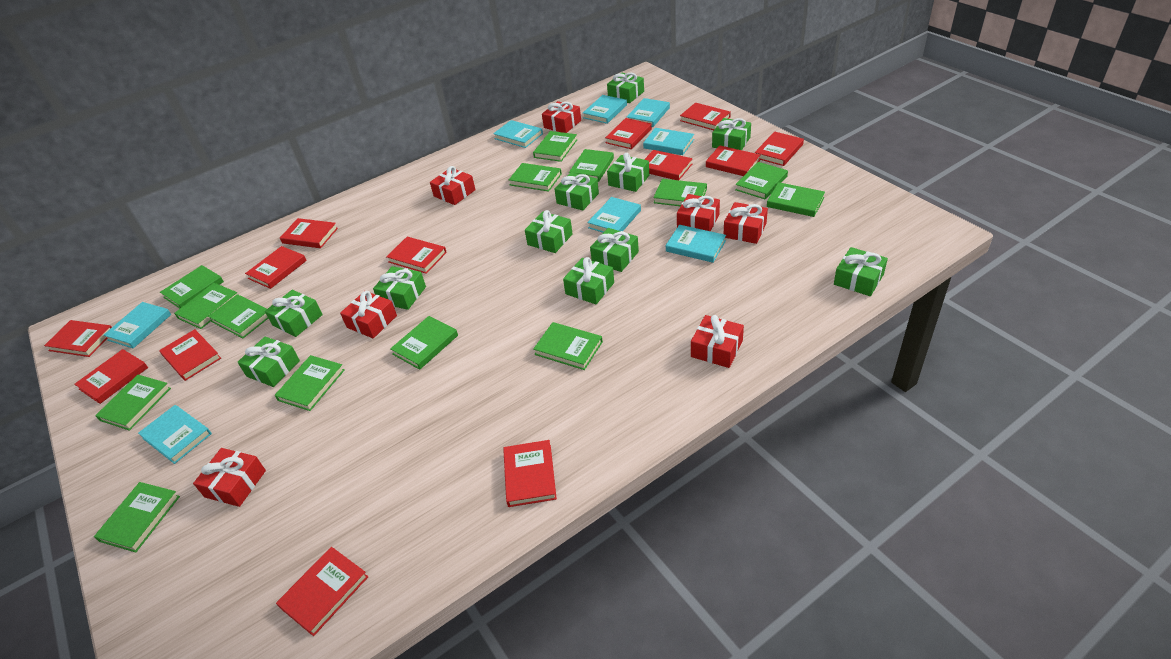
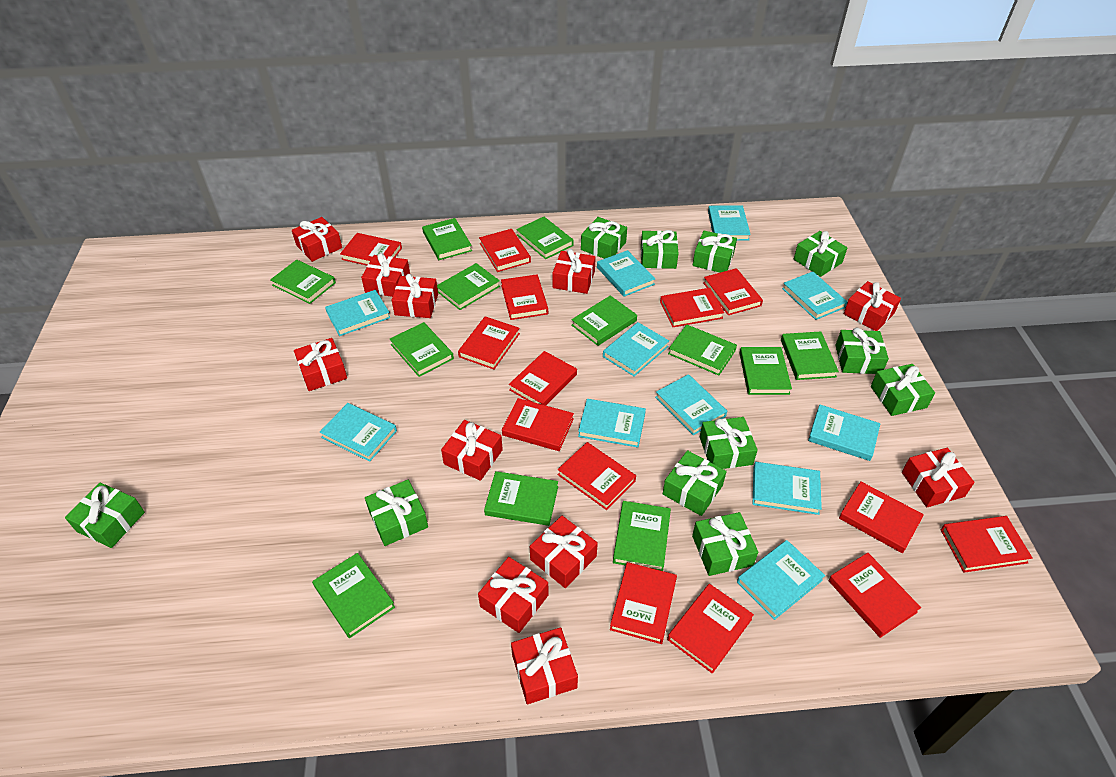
green book: [94,482,180,553] [95,375,171,431] [160,265,224,309] [174,283,237,329] [208,294,268,338] [275,355,345,411] [390,316,458,370] [509,163,562,192] [533,131,578,162] [533,322,603,370] [569,149,614,182] [653,179,707,206] [735,162,788,200] [767,182,825,217] = 14 -> [270,260,336,304] [312,553,395,638] [390,322,454,377] [422,218,472,260] [437,263,500,310] [484,471,558,526] [516,217,574,259] [571,295,637,346] [613,501,671,571] [668,324,737,376] [740,347,792,395] [781,331,839,380] = 12
red book: [44,320,112,357] [74,349,148,404] [159,329,221,381] [245,246,307,289] [276,547,368,636] [280,218,338,248] [386,237,447,274] [503,440,557,507] [605,118,652,149] [644,150,693,180] [680,102,731,130] [706,145,760,176] [755,132,804,166] = 13 -> [340,233,402,265] [458,316,520,369] [479,229,531,272] [501,274,548,320] [502,398,574,451] [509,351,577,405] [558,442,636,510] [610,562,677,644] [660,288,724,327] [667,584,754,674] [703,268,763,315] [828,553,921,638] [839,482,924,553] [941,516,1032,573] = 14
red gift: [193,448,266,507] [340,291,397,339] [430,166,476,205] [542,101,581,133] [677,194,720,231] [691,315,744,368] [724,202,768,244] = 7 -> [292,217,342,262] [294,338,347,391] [361,253,410,297] [391,274,438,318] [441,420,503,481] [478,557,549,633] [511,627,578,704] [530,516,598,588] [552,249,596,294] [844,281,901,331] [902,448,975,507] = 11
turquoise book: [103,302,171,349] [138,405,212,464] [493,120,543,148] [583,95,627,124] [587,197,641,232] [627,98,670,127] [643,128,694,155] [666,225,726,263] = 8 -> [320,403,397,462] [325,290,391,336] [578,399,646,447] [597,250,656,296] [603,322,669,377] [655,374,727,435] [708,205,751,241] [737,540,825,620] [753,462,822,515] [782,272,847,320] [808,405,880,461] = 11

